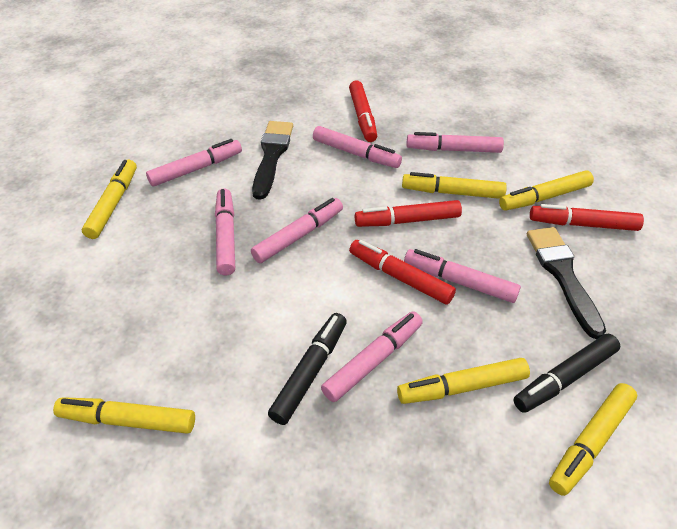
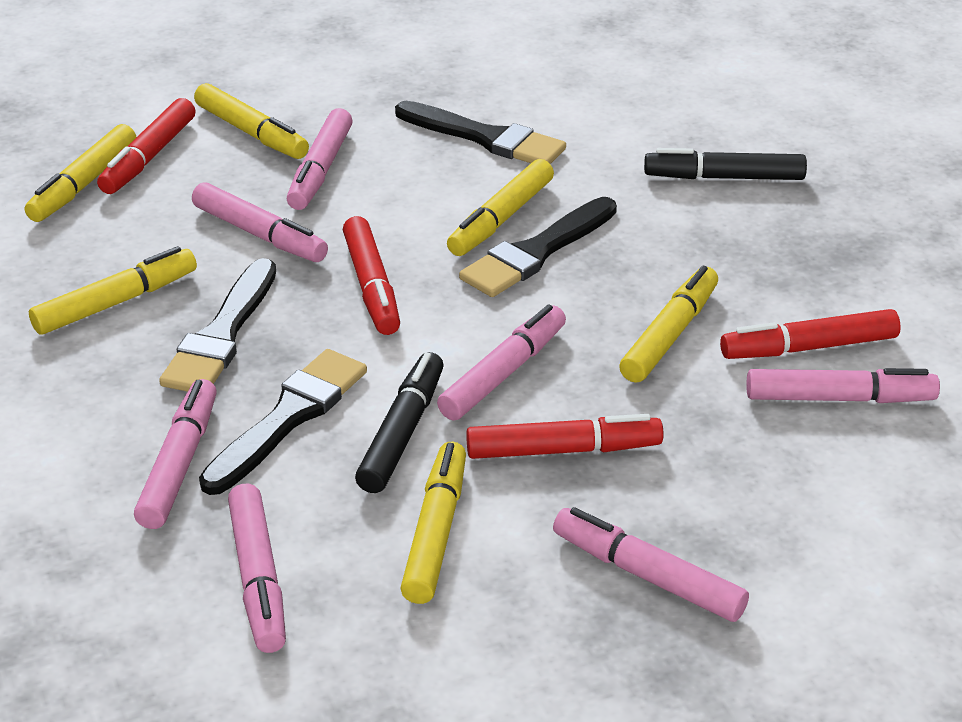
black brush: [252,121,293,200] [527,227,606,339] = 2 -> [159,258,276,392] [199,349,367,495] [395,101,566,164] [459,197,617,297] = 4

